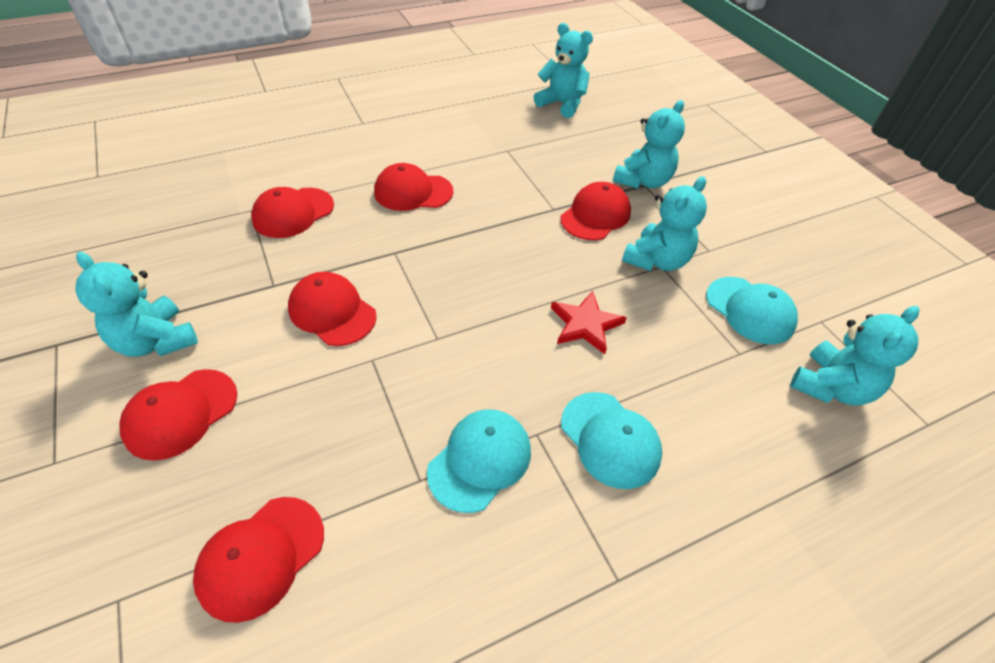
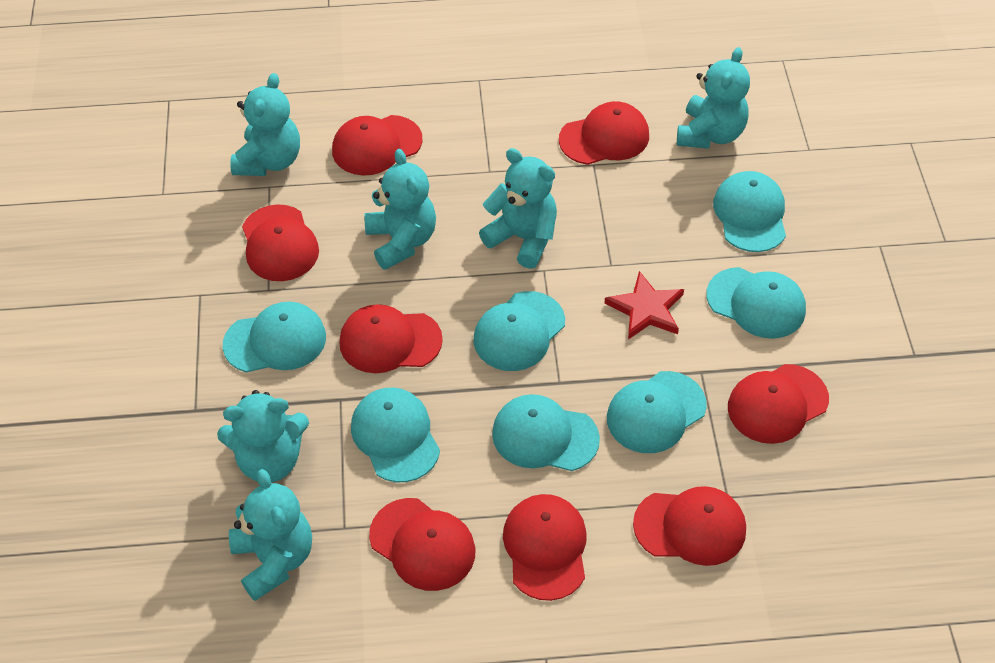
red cap: [120,369,237,461] [193,497,324,623] [251,187,334,238] [288,272,377,346] [374,163,453,211] [561,182,631,240] = 6 -> [242,204,319,281] [332,115,423,176] [339,304,443,373] [369,498,476,591] [503,494,587,601] [559,101,649,165] [633,486,746,566] [728,364,829,444] = 8
turquoise cap: [427,409,531,513] [561,392,662,489] [706,277,798,344] = 3 -> [223,302,326,373] [351,388,440,482] [474,291,565,371] [492,394,600,471] [607,371,707,453] [706,267,806,339] [713,171,786,252] = 7
turquoise teddy bear: [75,252,198,357] [534,23,593,118] [613,100,685,189] [622,176,707,271] [790,306,919,406] = 5 -> [217,390,309,483] [229,469,312,601] [230,73,300,176] [364,149,436,270] [479,148,557,269] [677,47,750,149] = 6

